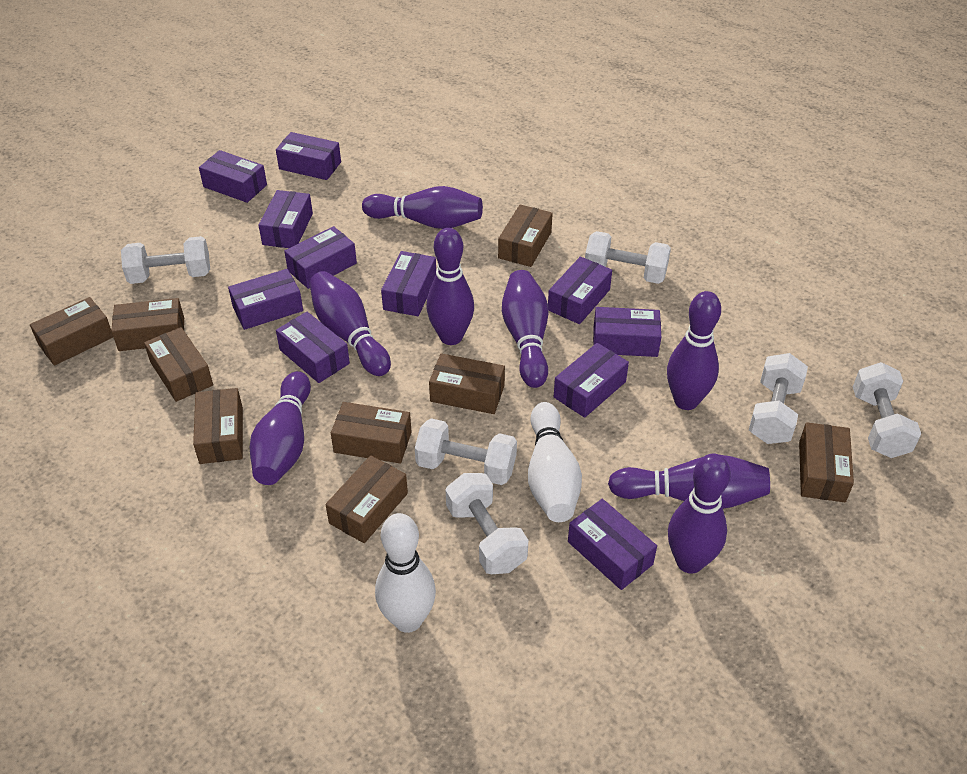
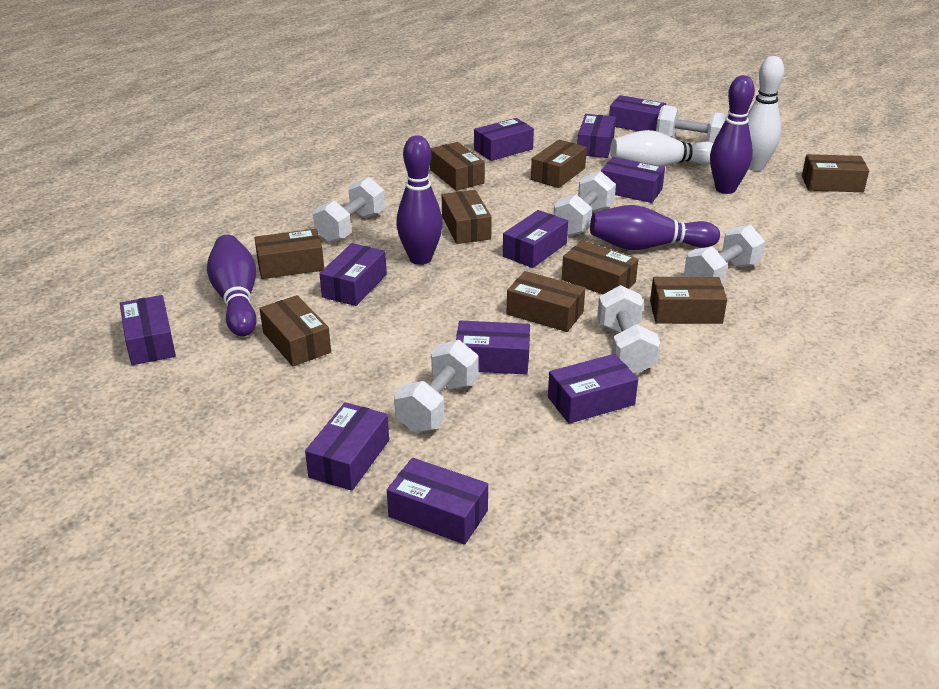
purple bowling pin: [250,371,311,485] [309,271,391,376] [362,186,483,229] [426,228,474,345] [502,270,549,388] [608,455,770,509] [667,291,721,410] [668,453,731,573] = 8 -> [207,234,257,337] [396,135,443,265] [590,205,720,250] [710,75,755,194] = 4

